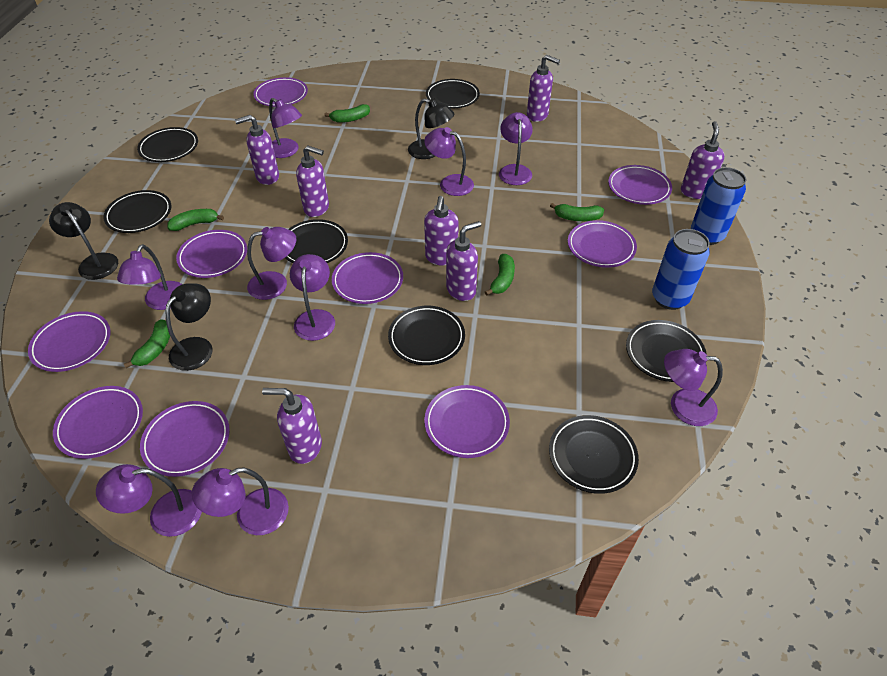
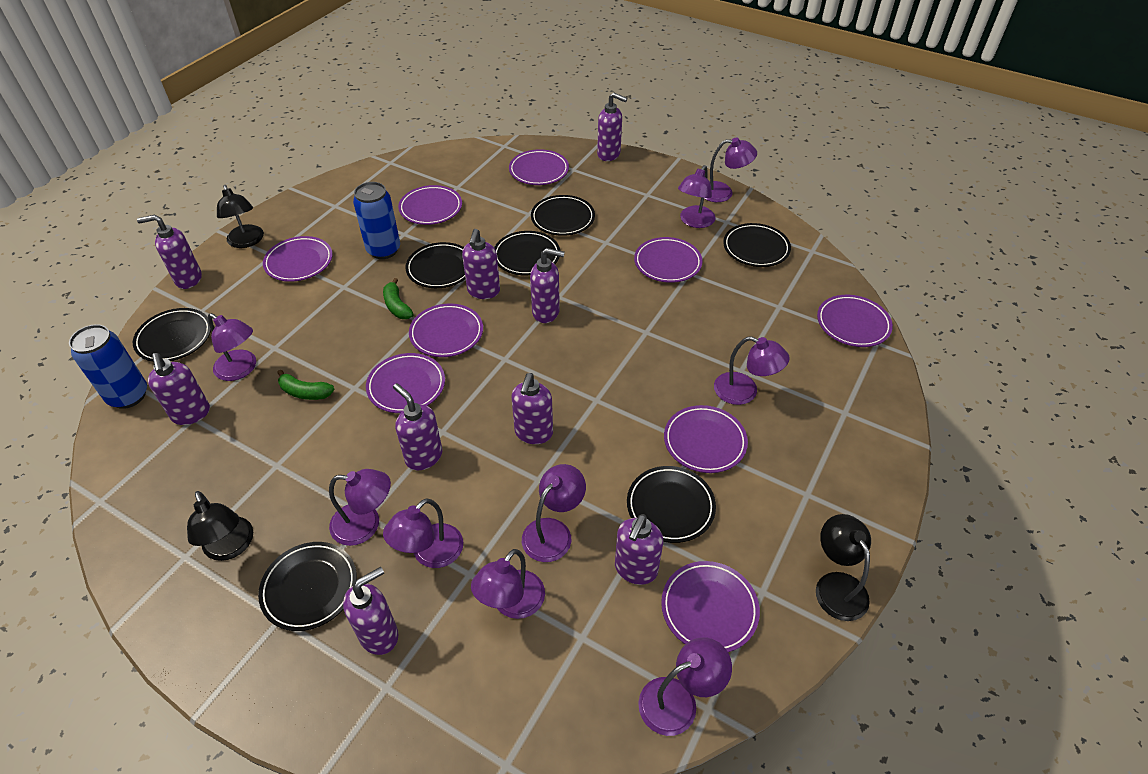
green banana: [124,319,170,368] [167,209,224,231] [324,104,370,123] [485,254,515,295] [550,203,604,221] = 5 -> [277,370,335,400] [383,278,414,319] = 2
purple soap dispenser: [235,115,279,185] [262,388,322,464] [296,146,329,217] [424,196,459,266] [446,221,481,301] [527,55,560,122] [681,121,725,199] = 7 -> [137,215,202,289] [148,353,210,425] [343,567,398,655] [393,383,442,470] [462,229,500,299] [511,373,553,444] [530,248,565,323] [597,93,627,161] [615,514,663,585] = 9

